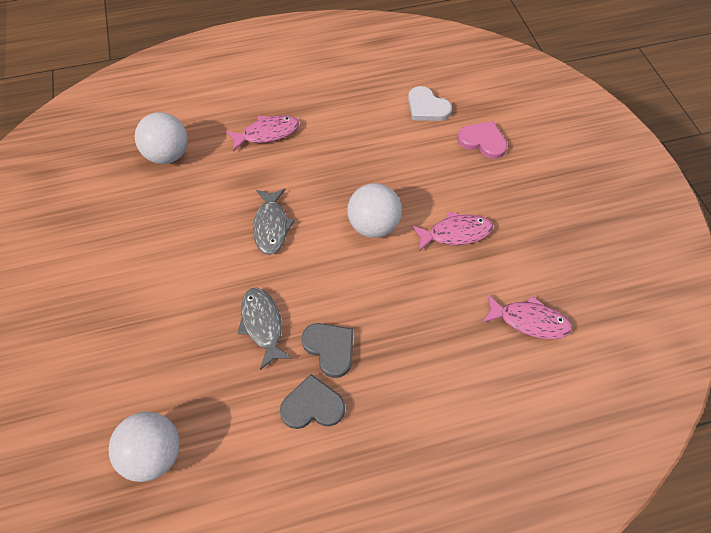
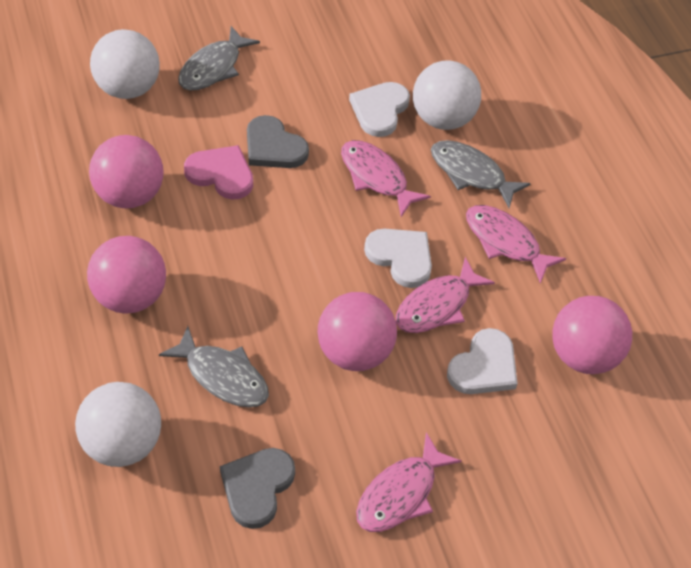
grey fish: [238,288,293,370] [253,189,295,255] = 2 -> [159,326,269,408] [178,26,260,91] [431,140,531,208] = 3
pink ball: none = 0 -> [87,236,166,313] [89,135,164,208] [318,292,397,371] [552,296,632,374] = 4
pink fish: [226,115,299,152] [412,212,493,251] [482,294,572,339] = 3 -> [341,140,431,217] [356,432,461,532] [396,257,495,333] [466,205,566,283] = 4
white heart: [408,86,452,121] = 1 -> [349,82,410,137] [364,229,432,288] [447,328,518,394] = 3

